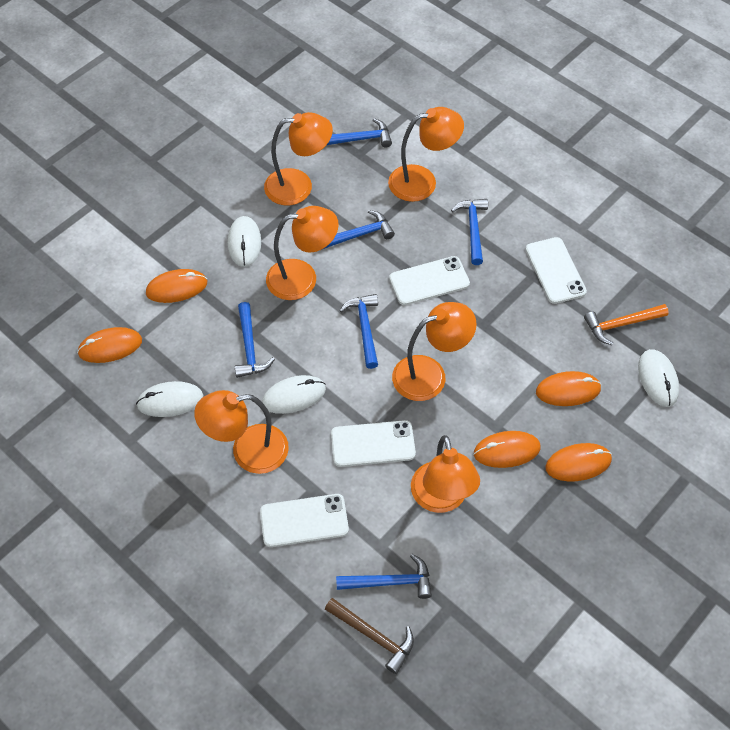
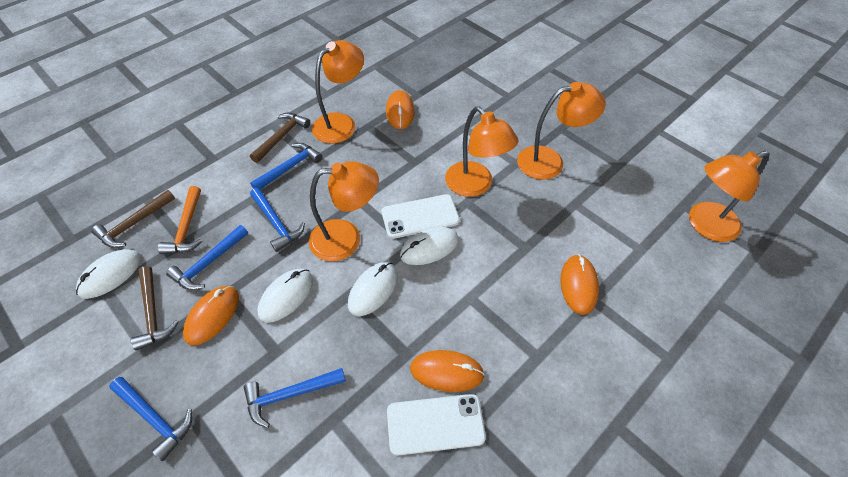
blue hammer: [235,302,275,378] [323,210,395,249] [327,118,392,147] [336,554,432,599] [340,294,378,369] [451,199,488,265] = 6 -> [109,377,192,461] [166,225,248,290] [244,368,346,428] [250,143,322,189] [250,188,305,252] = 5
brown hammer: [325,598,414,674] = 1 -> [91,190,175,248] [131,266,179,351] [250,113,310,163] = 3
orange lamp: [194,390,289,474] [264,112,333,205] [266,206,339,300] [388,107,464,202] [392,302,477,401] [411,435,480,513] = 6 -> [309,161,379,261] [312,40,364,144] [445,107,518,197] [517,82,606,180] [689,151,770,242] = 5
orange mouse: [77,327,142,363] [146,269,207,303] [474,431,541,468] [536,371,601,406] [545,443,612,481] = 5 -> [183,286,239,346] [386,90,415,129] [410,350,485,392] [561,254,599,315] = 4
white phone: [260,494,349,547] [331,420,416,467] [389,256,470,305] [525,237,587,304] = 4 -> [382,194,460,239] [387,394,486,455] = 2

